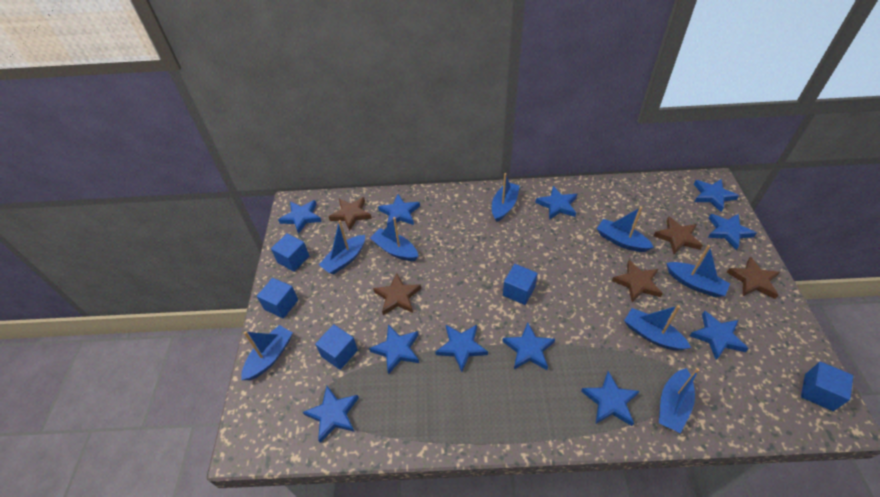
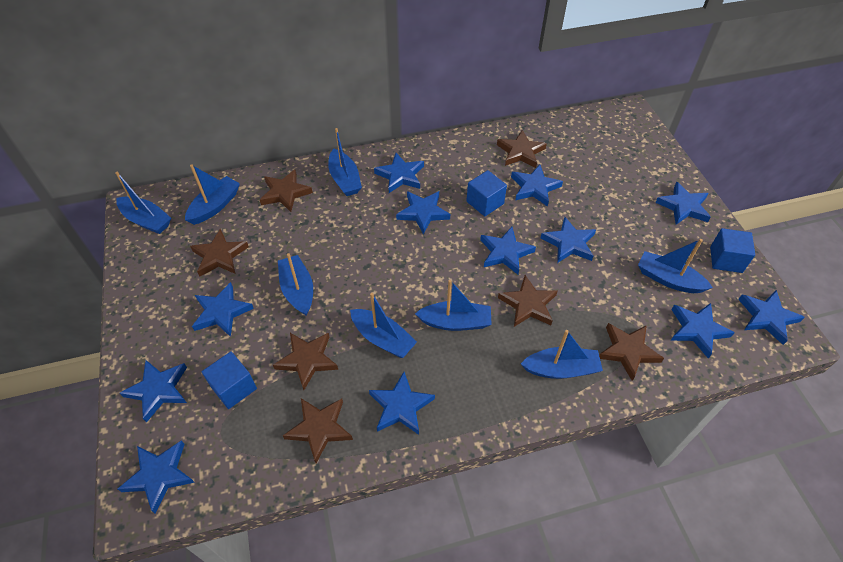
blue cube: [257,278,298,319] [271,233,309,272] [315,324,358,370] [503,264,538,305] [801,362,853,411] = 5 -> [202,351,257,409] [466,170,507,216] [710,228,755,273] = 3
blue star: [278,200,322,234] [303,386,359,443] [369,325,419,375] [378,194,420,226] [435,325,488,372] [502,323,555,370] [535,186,577,220] [581,371,639,426] [690,311,749,360] [694,179,739,212] [708,214,757,250] = 11 -> [118,440,195,514] [120,360,187,423] [192,282,254,337] [369,372,435,435] [374,153,424,193] [396,191,450,234] [480,227,536,275] [511,165,563,207] [541,217,596,263] [655,182,711,225] [671,303,735,358] [738,290,805,345] = 12
brown star: [329,197,372,231] [373,273,421,315] [612,260,663,302] [654,217,703,254] [727,256,780,299] = 5 -> [190,229,249,277] [260,170,313,212] [273,333,338,390] [283,398,353,463] [497,130,547,168] [498,275,558,327] [599,323,664,381] = 7

